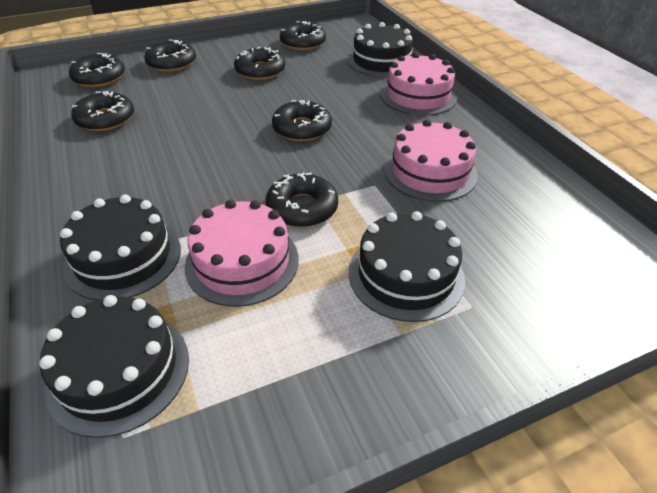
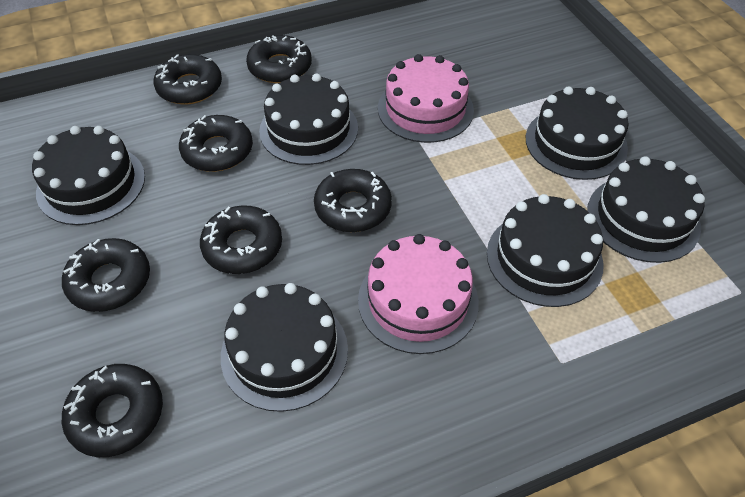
black cake: [39,295,189,438] [60,194,181,300] [347,22,413,77] [349,211,465,322] = 4 -> [32,126,145,225] [221,283,348,412] [259,73,358,165] [487,194,604,307] [526,86,629,180] [587,156,705,263] = 6
pink cake: [185,200,299,307] [380,53,457,116] [384,120,478,202] = 3 -> [358,234,479,354] [378,54,474,143] = 2

